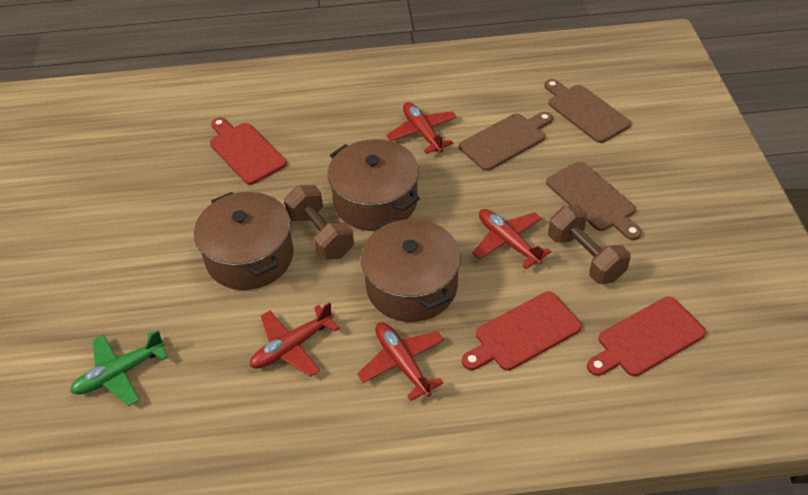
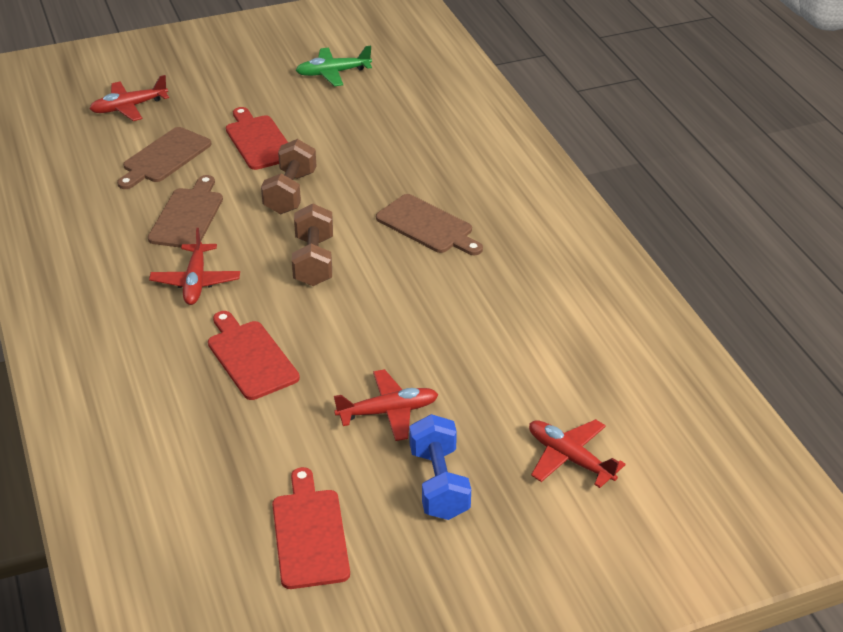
blue dumbbell: none = 0 -> [409,414,471,520] = 1
brown pot: [194,192,294,290] [328,139,420,231] [361,218,461,322] = 3 -> none = 0

